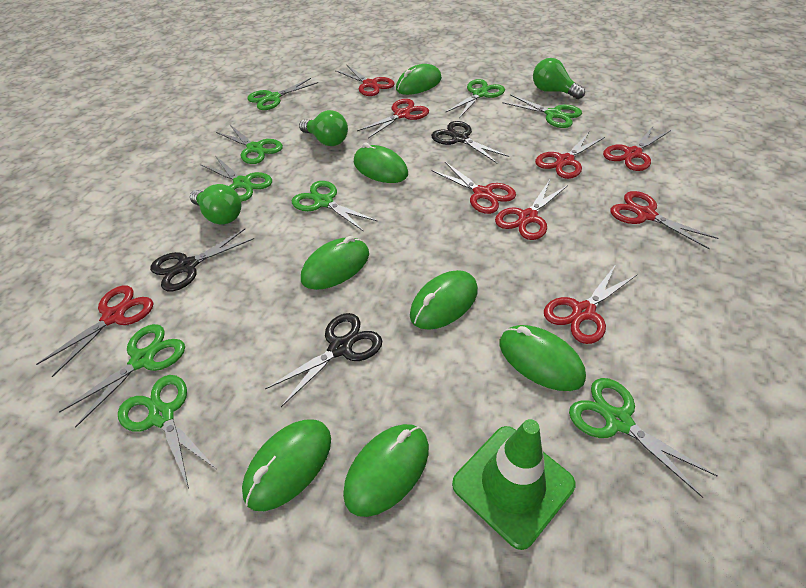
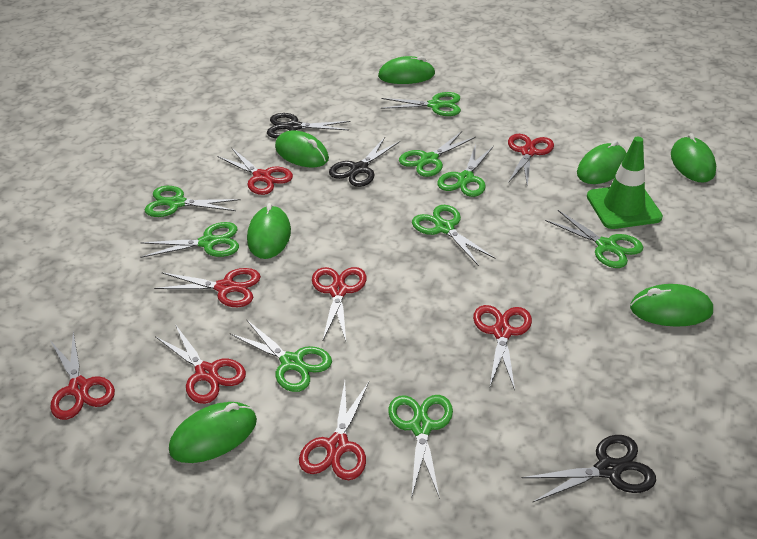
green light bulb: [190,184,241,225] [299,110,348,146] [533,58,585,99] = 3 -> none = 0
red scissors: [36,285,153,377] [335,64,395,96] [357,99,429,139] [432,162,516,214] [495,180,568,240] [535,132,605,179] [544,264,637,344] [603,125,671,171] [610,191,719,250] = 9 -> [50,332,115,420] [154,268,261,307] [155,324,246,404] [217,148,293,195] [299,381,369,480] [312,267,367,342] [473,305,532,390] [508,134,554,186] = 8

